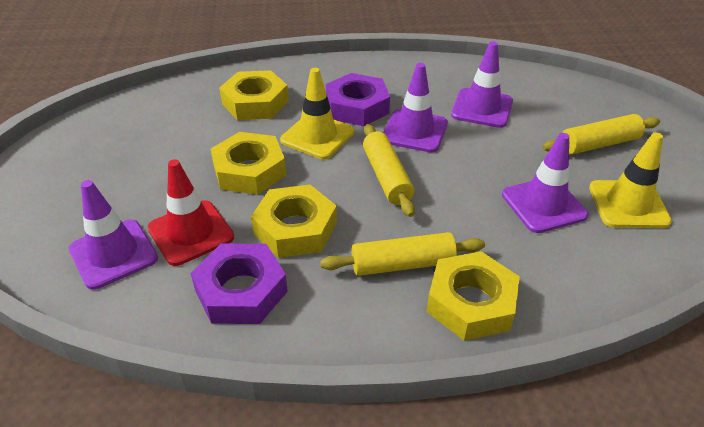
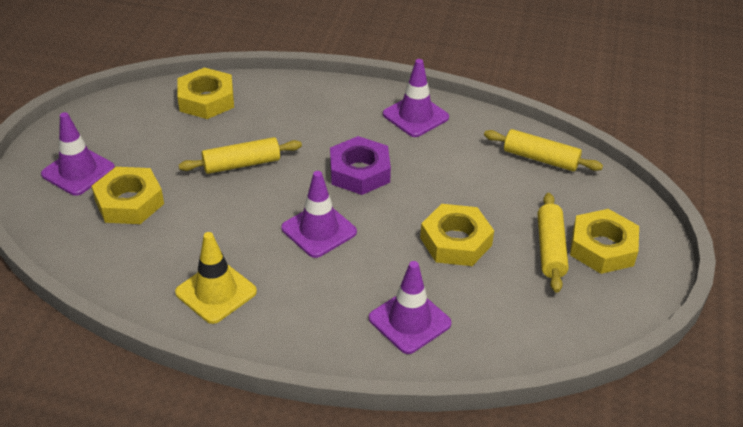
purple nut: [191,243,288,324] [326,73,390,126] = 2 -> [330,136,391,195] = 1
red traffic cone: [148,159,234,266] = 1 -> none = 0
yellow traffic cone: [280,68,354,160] [589,132,672,228] = 2 -> [175,232,257,324] = 1

